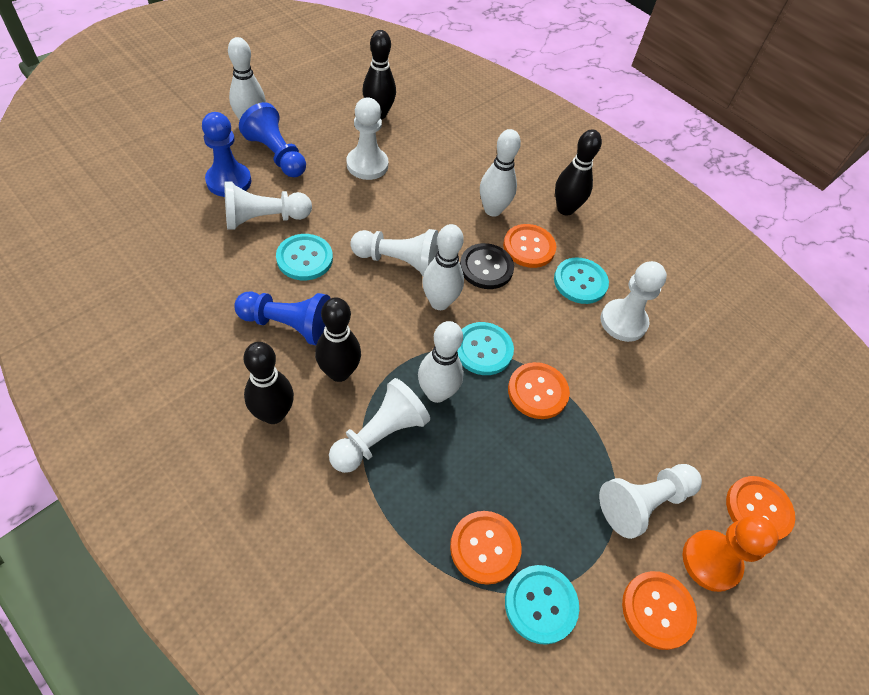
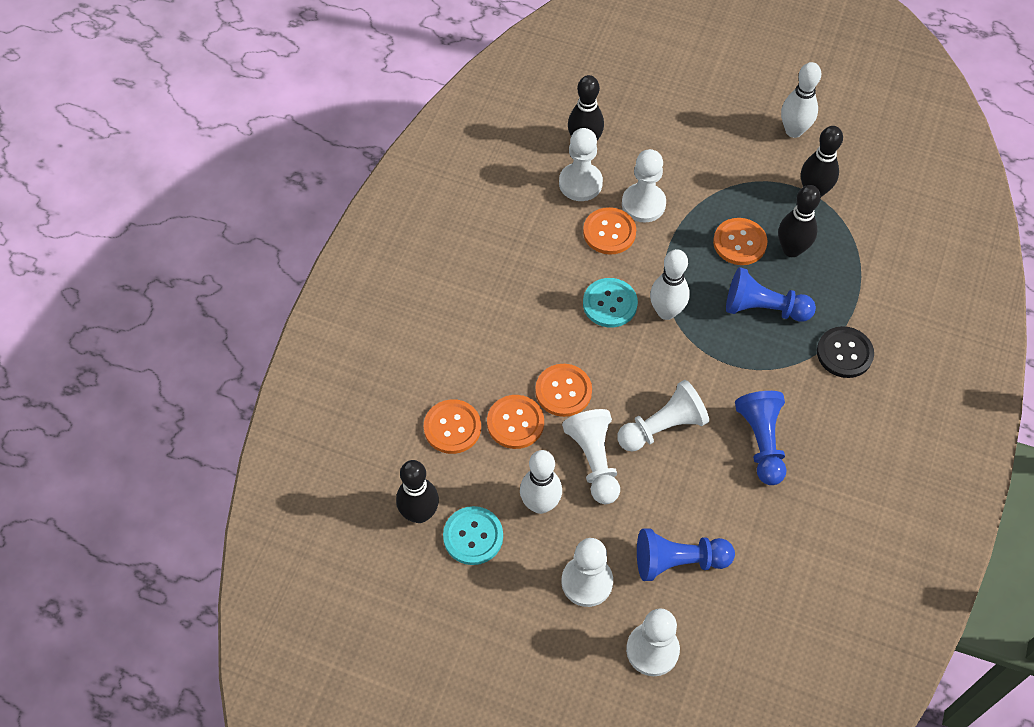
orange pawn: [683,515,779,592] = 1 -> none = 0
turquoise button: [276,234,333,280] [457,322,514,375] [505,565,579,645] [554,257,609,304] = 4 -> [443,506,503,565] [583,278,638,327] = 2
white bowling pin: [228,37,266,120] [418,321,464,403] [422,224,464,310] [480,129,521,217] = 4 -> [520,450,562,514] [650,249,690,320] [781,62,821,138] = 3

